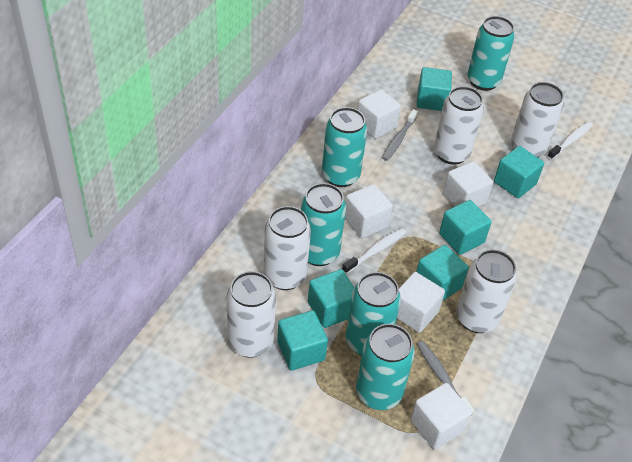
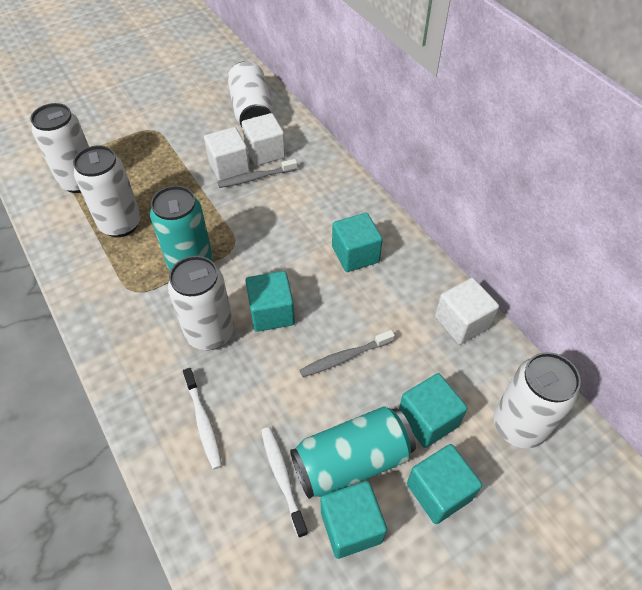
turquoise can: [301,183,346,266] [322,107,367,187] [346,272,401,356] [356,324,415,410] [467,16,515,91] = 5 -> [150,186,213,271] [290,406,416,499] = 2
turquoise cube: [277,311,328,371] [308,269,354,328] [416,245,469,301] [417,67,452,111] [439,200,492,255] [494,146,544,198] = 6 -> [245,271,295,332] [321,481,387,559] [332,213,383,272] [399,373,467,448] [407,444,482,524] = 5
white cube: [345,184,393,239] [358,89,401,139] [397,272,445,333] [410,383,472,450] [443,161,493,207] = 5 -> [204,127,250,181] [242,113,286,166] [435,278,499,345] = 3

